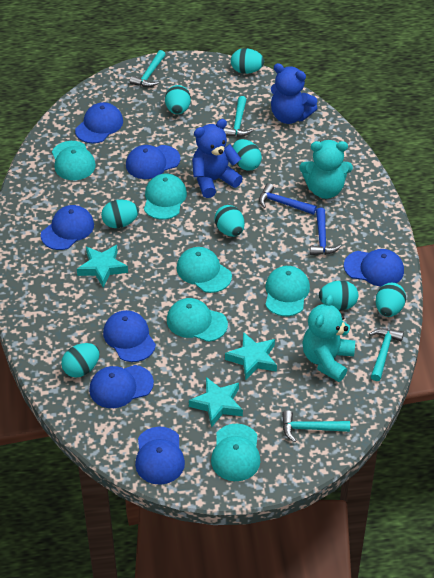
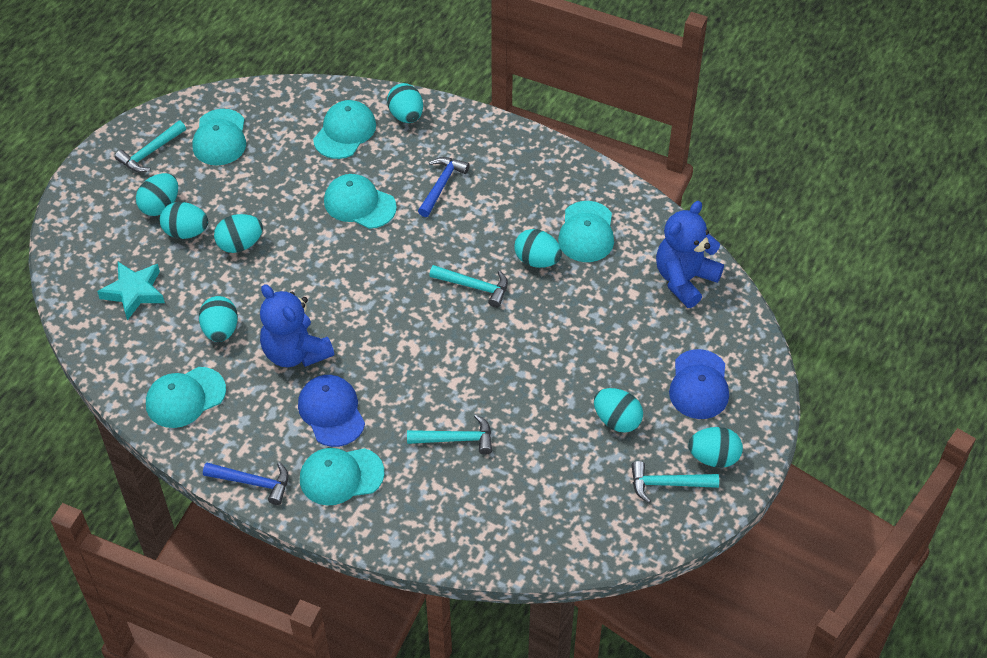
blue cap: [41,205,94,250] [75,102,123,143] [89,365,154,408] [103,310,156,362] [126,145,180,179] [135,427,185,484] [344,249,404,287] = 7 -> [298,375,365,447] [669,349,729,419] = 2
turquoise star: [77,245,128,288] [189,377,243,428] [225,332,277,380] = 3 -> [97,262,165,320] = 1
turquoise teddy bear: [299,140,353,199] [302,295,355,382] = 2 -> none = 0

